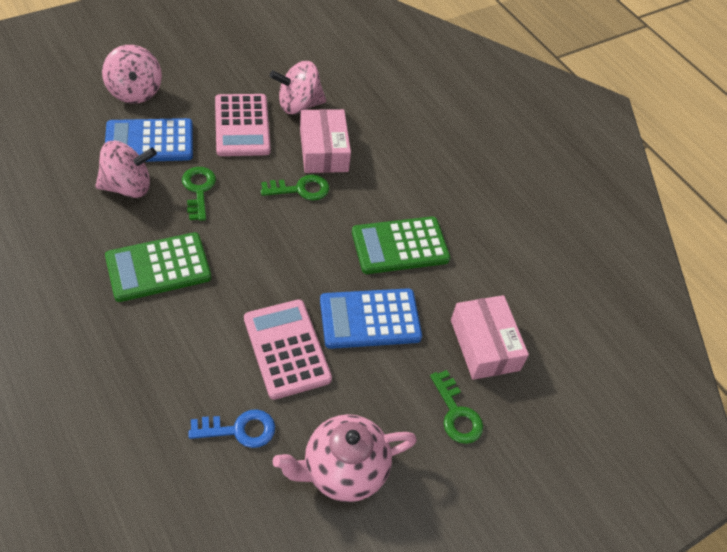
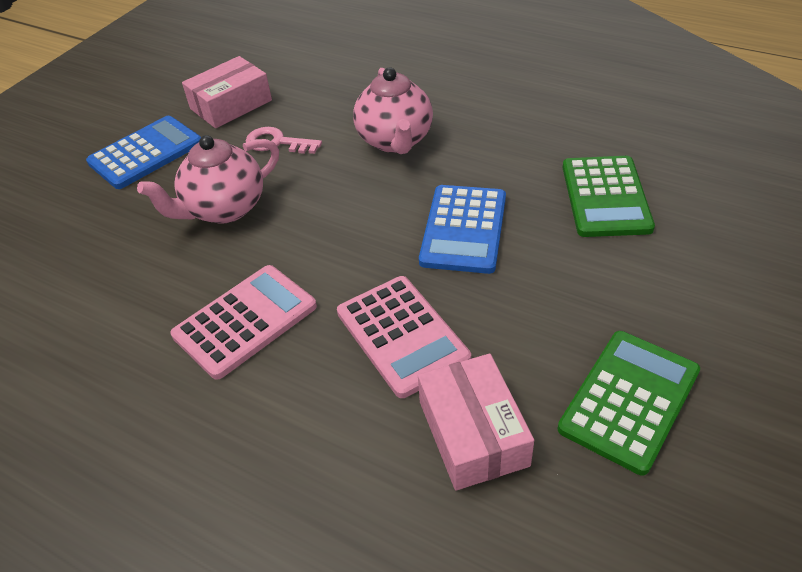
blue key: [188,409,275,448] = 1 -> none = 0
green key: [182,167,216,221] [261,175,329,201] [430,370,483,444] = 3 -> none = 0
pink key: none = 0 -> [246,127,322,154] = 1
pink spinning top: [95,141,157,198] [102,45,162,104] [270,61,326,114] = 3 -> none = 0
pink teapot: [273,414,417,502] = 1 -> [137,135,279,224] [353,67,433,154] = 2

